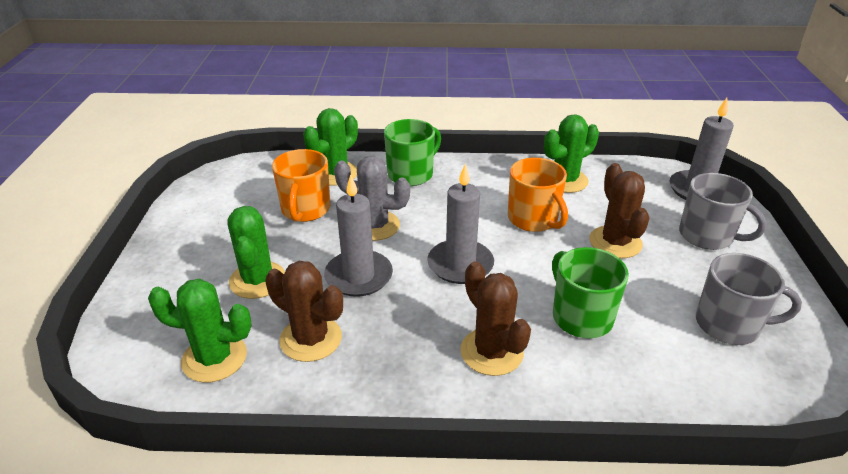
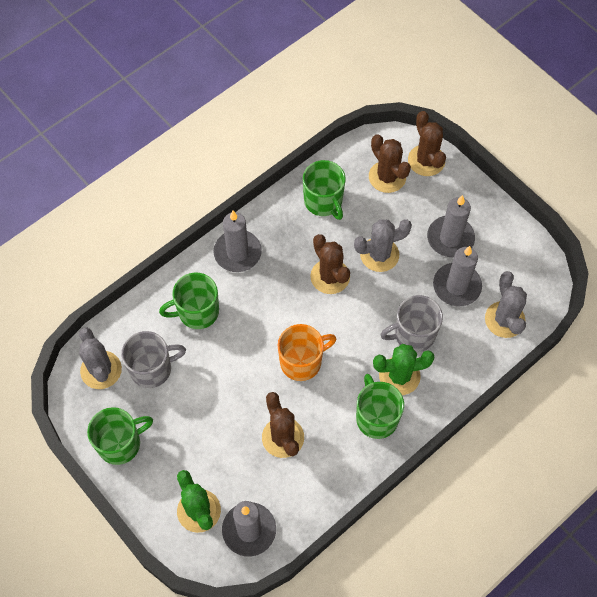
brown cactus: [265,261,343,362] [460,261,531,376] [590,163,650,258] = 3 -> [262,392,304,458] [310,234,350,294] [369,134,411,193] [408,111,446,176] = 4
green cactus: [148,278,252,383] [227,206,285,299] [303,108,358,186] [544,114,599,193] = 4 -> [177,470,221,533] [373,344,435,395] = 2
green mug: [384,119,441,186] [552,247,629,338] = 2 -> [87,407,153,465] [159,273,219,329] [303,160,346,220] [356,374,404,439] = 4
grey cactus: [334,156,410,241] = 1 -> [79,327,122,389] [354,219,412,272] [485,271,527,338] = 3
grey candle: [324,174,393,297] [427,164,494,284] [669,98,734,200] = 3 -> [213,211,262,272] [222,501,276,557] [427,195,475,257] [433,246,482,306] = 4
orange mug: [272,149,331,222] [508,158,568,232] = 2 -> [277,324,337,381] = 1

